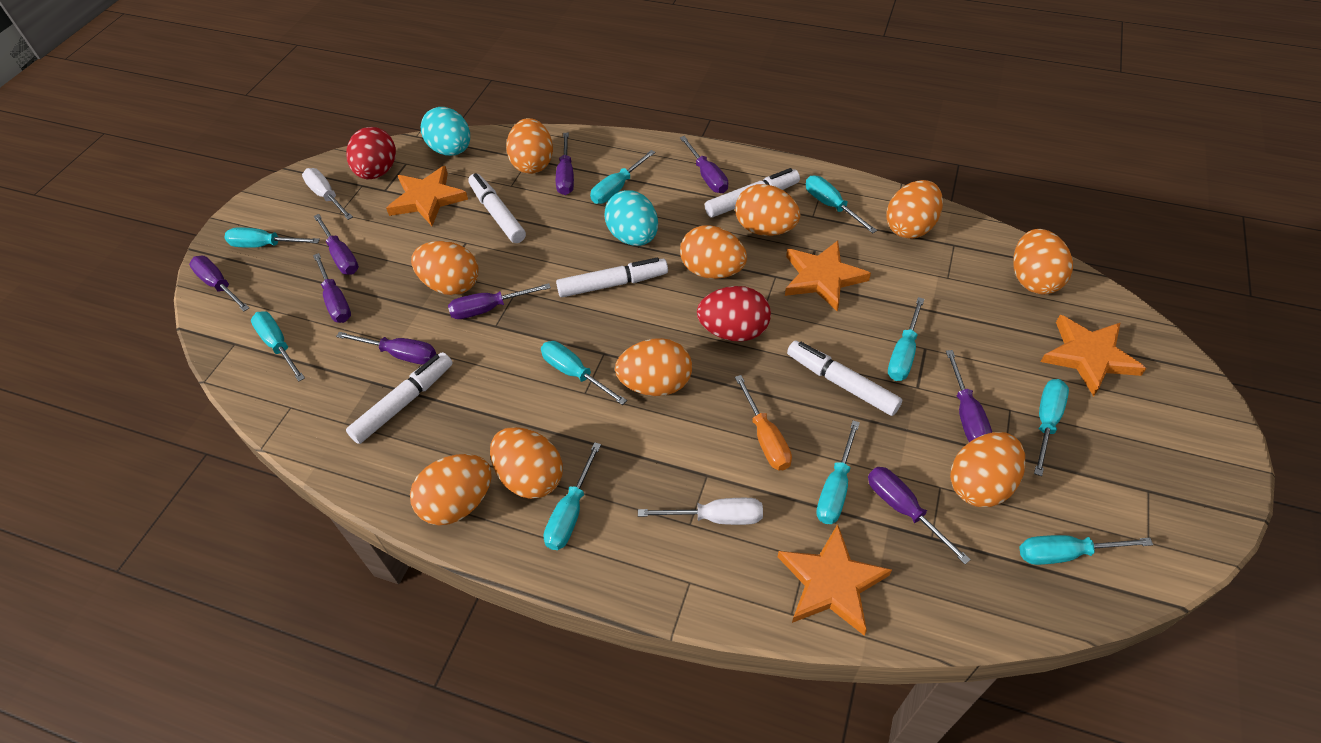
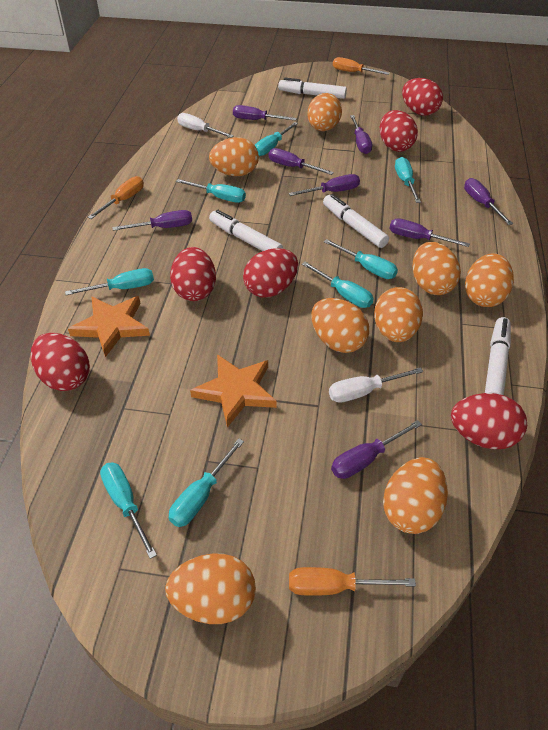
orange egg: [410,454,492,525] [411,241,479,295] [490,427,563,499] [506,118,553,174] [615,338,692,396] [680,226,747,279] [735,184,800,236] [887,180,943,239] [950,432,1025,507] [1013,229,1073,294] = 10 -> [165,553,256,624] [209,137,259,176] [307,93,342,131] [311,298,369,353] [374,287,423,342] [383,457,448,534] [412,242,461,295] [465,253,514,307] = 8
orange screwdriver: [735,375,792,470] = 1 -> [88,176,144,219] [289,567,416,596] [333,57,390,75] = 3
orange star: [386,166,468,226] [778,524,892,636] [785,241,871,312] [1041,315,1147,397] = 4 -> [68,296,150,357] [190,354,277,428] = 2
purple screwdriver: [189,256,249,311] [313,253,351,323] [314,214,359,275] [336,332,436,365] [448,283,551,319] [556,133,574,195] [680,136,728,193] [868,467,971,564] [946,350,992,442] = 9 -> [112,210,192,231] [233,105,297,121] [269,148,334,175] [289,174,360,196] [331,420,422,479] [350,115,372,154] [389,218,470,247] [464,178,513,225] = 8
red egg: [346,127,396,179] [697,286,771,342] = 2 -> [31,333,90,391] [170,247,216,301] [243,248,298,298] [380,110,418,152] [402,78,443,116] [451,393,527,449] = 6
turquoise egg: [421,107,470,156] [604,190,658,246] = 2 -> none = 0
turquoise screwdriver: [225,227,320,248] [251,311,305,381] [541,341,627,405] [544,442,601,550] [590,150,656,204] [806,176,877,233] [816,420,860,524] [888,297,924,381] [1019,535,1153,565] [1034,379,1069,476] = 10 -> [65,268,154,295] [100,462,157,559] [169,438,244,527] [176,179,246,203] [255,122,298,156] [302,262,374,308] [324,239,398,279] [395,157,421,203] = 8
white marker: [346,352,453,444] [468,173,526,243] [556,257,668,297] [705,168,800,218] [787,340,902,416] = 5 -> [209,210,283,251] [278,78,347,99] [323,194,389,248] [485,317,511,395] = 4

